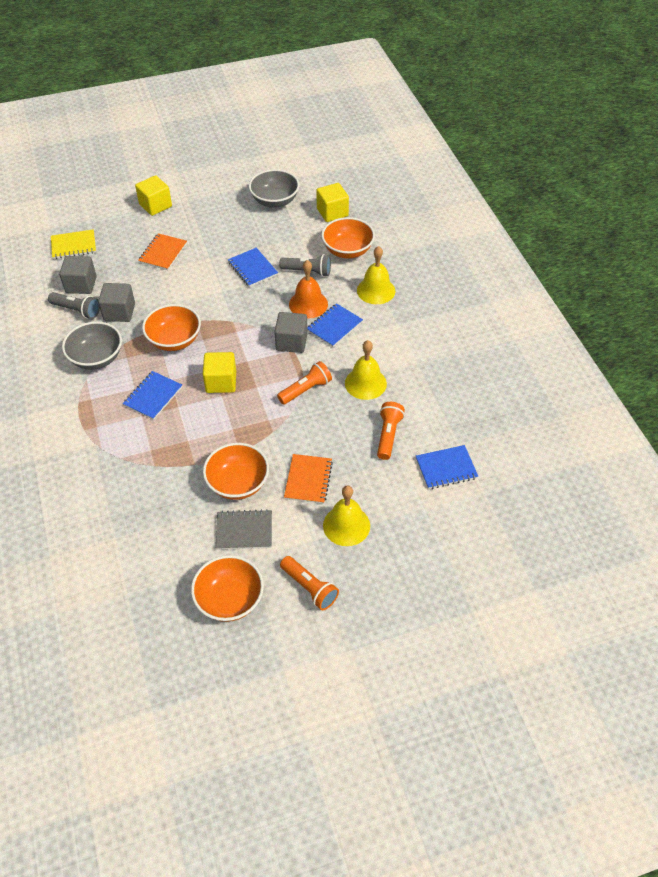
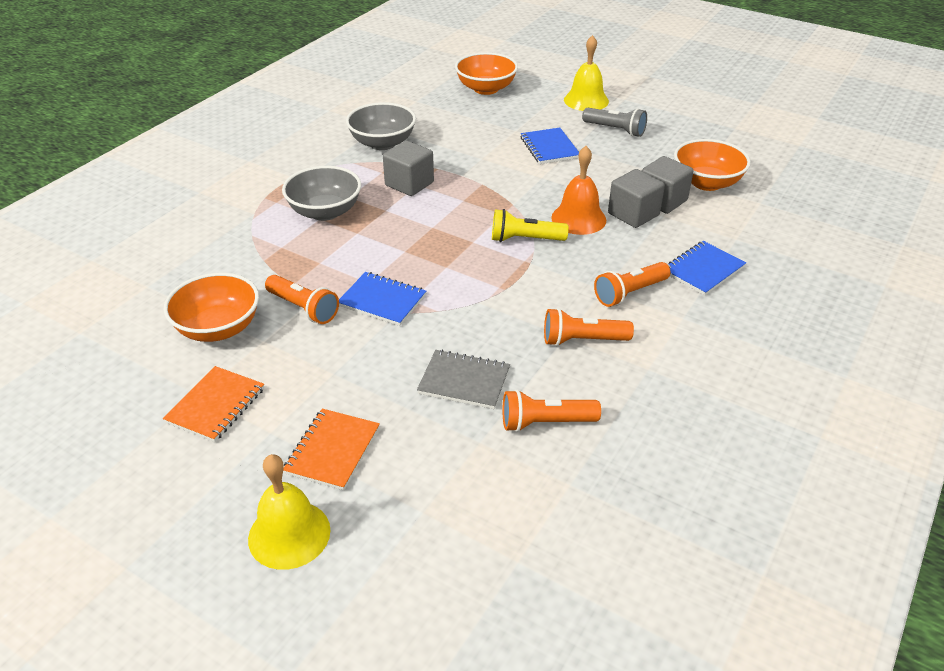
blue notebook: [123,371,182,420] [228,248,278,287] [307,303,363,347] [416,445,478,489] = 4 -> [339,272,426,326] [521,128,579,164] [667,241,746,295] = 3
grey flashlight: [48,292,100,319] [279,254,331,277] = 2 -> [582,108,647,137] = 1
orange bowl: [142,304,201,351] [191,555,264,622] [203,443,269,500] [321,217,375,259] = 4 -> [163,273,259,342] [455,52,518,95] [674,139,751,191] = 3
orange flashlight: [277,361,332,405] [280,556,339,610] [377,402,405,460] = 3 -> [265,275,339,324] [502,390,601,432] [544,308,634,346] [594,262,671,307] = 4
yellow bell: [323,485,370,546] [345,340,387,400] [357,246,395,304] = 3 -> [248,454,331,570] [564,35,609,111] = 2
yellow cube: [135,175,172,216] [203,352,236,393] [316,183,349,222] = 3 -> none = 0
yellow flashlight: none = 0 -> [492,209,569,242] = 1
yellow notebook: [51,229,96,259] = 1 -> none = 0

